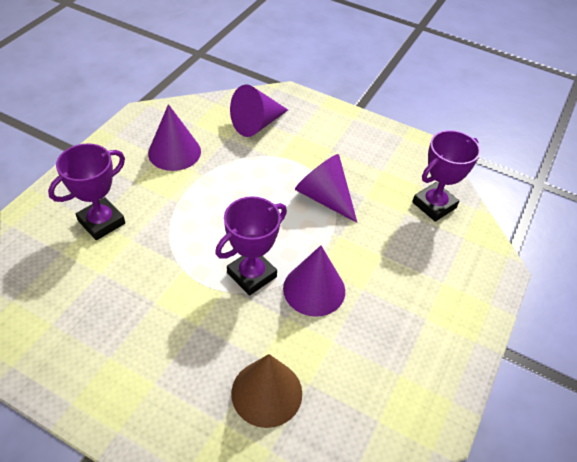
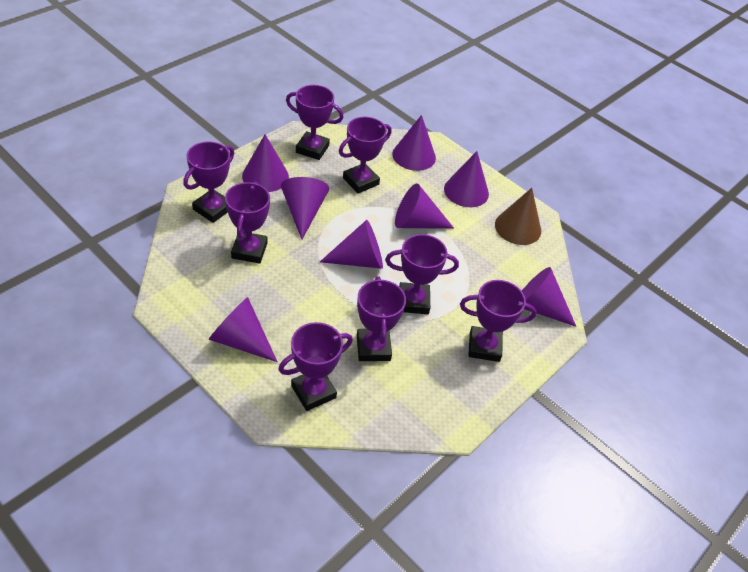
purple cone: [148,104,201,171] [230,84,288,137] [283,245,345,317] [295,154,358,223] = 4 -> [209,297,277,362] [242,134,289,192] [281,177,329,239] [320,220,383,269] [392,115,436,171] [395,184,454,229] [444,151,489,207] [522,267,576,327] = 8
purple trophy: [48,143,125,240] [215,196,287,296] [412,130,481,222] = 3 -> [183,142,234,223] [225,181,270,264] [278,322,353,411] [286,85,344,160] [339,117,392,194] [357,277,406,361] [385,234,459,314] [460,280,537,362] = 8

